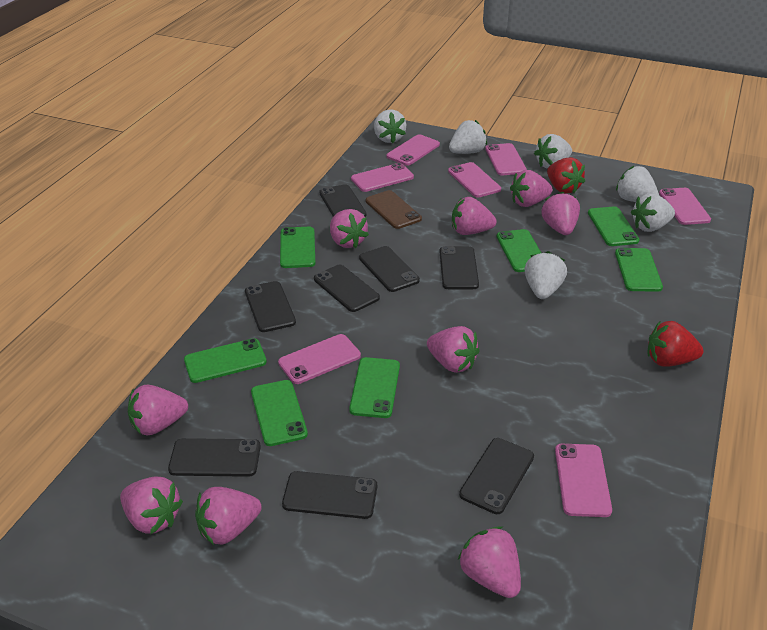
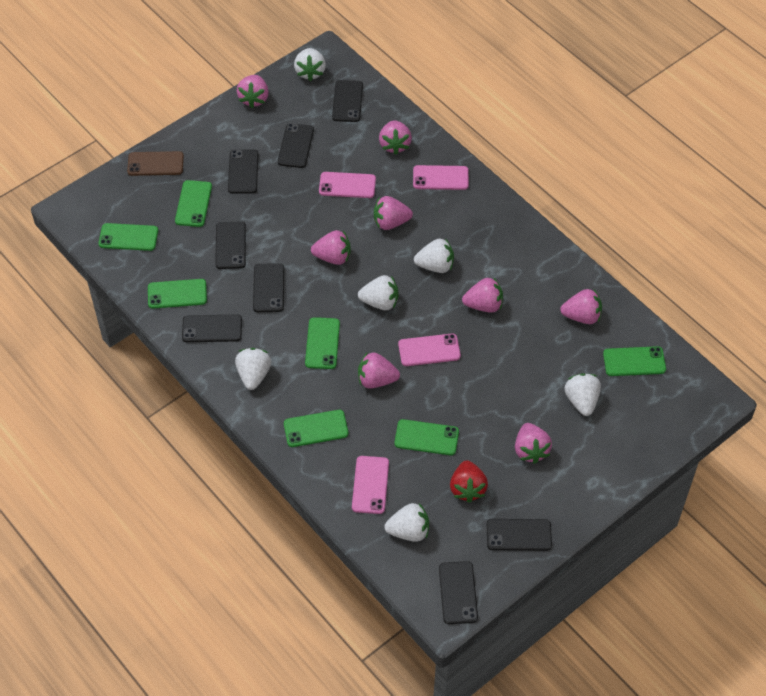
pink phone: [278,334,361,384] [351,163,414,192] [387,134,440,166] [448,162,501,198] [485,143,527,175] [555,444,612,517] [659,188,711,225] = 7 -> [319,172,376,198] [352,456,389,514] [398,333,461,366] [413,165,469,190] = 4
pink strawberry: [120,477,183,534] [128,385,188,435] [195,487,262,545] [330,209,369,248] [427,326,479,373] [452,197,497,235] [458,526,521,598] [510,170,552,207] [541,191,580,235] = 9 -> [237,75,269,108] [311,230,351,265] [358,352,400,389] [374,196,413,230] [379,120,412,155] [462,278,503,313] [515,423,552,464] [560,289,602,324] = 8
red strawberry: [547,157,585,194] [647,321,704,367] = 2 -> [450,460,488,503] = 1

